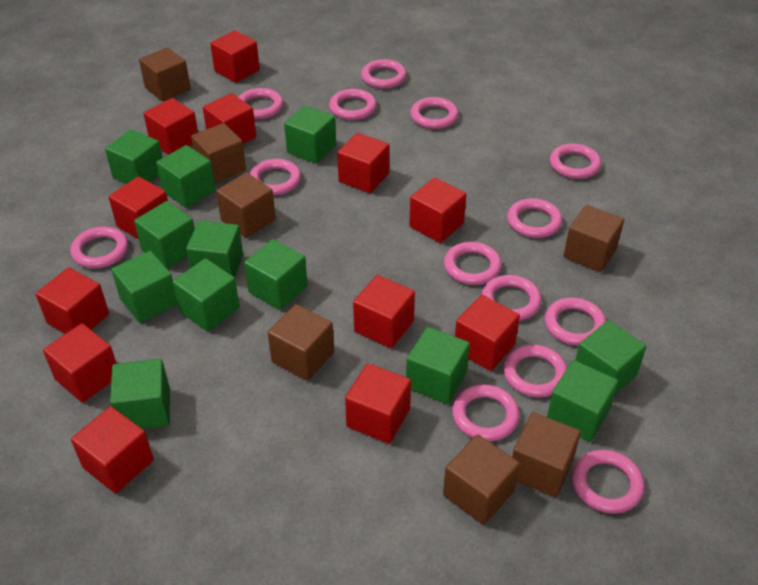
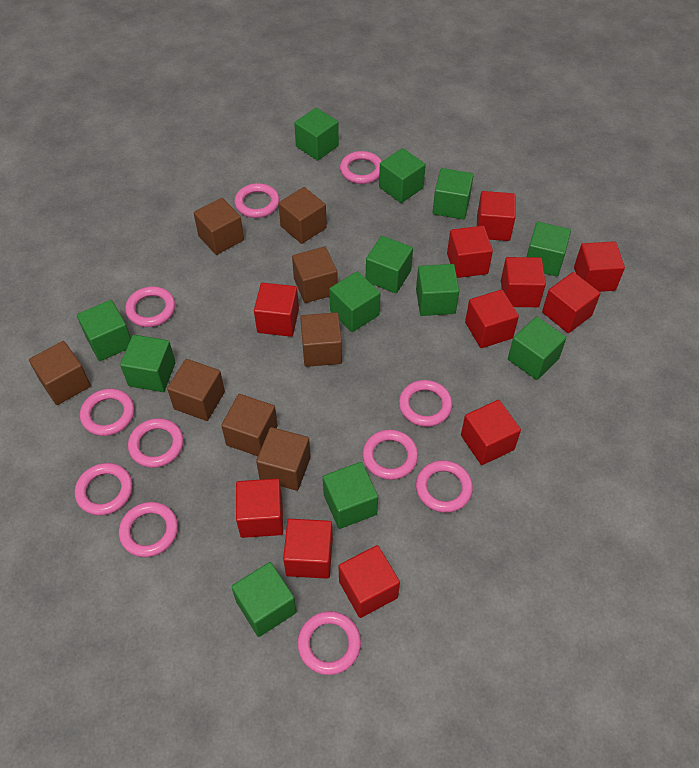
brown cube: [139,47,191,101] [191,123,246,183] [216,172,276,238] [268,304,334,381] [443,434,520,525] [512,412,581,497] [563,205,624,272] = 7 -> [29,341,91,405] [167,359,225,421] [194,198,244,255] [221,394,278,456] [256,427,311,491] [278,187,327,244] [292,247,338,303] [300,312,342,367] = 8
pink ring: [70,226,128,268] [238,88,283,119] [250,159,301,195] [329,89,377,120] [361,59,407,89] [410,97,458,129] [444,242,502,285] [452,385,520,441] [482,275,542,321] [503,345,567,397] [507,198,562,238] [545,298,606,346] [550,143,601,179] [572,450,645,513] = 14 -> [75,463,133,516] [80,389,135,436] [119,502,178,557] [125,286,175,327] [128,418,184,468] [234,183,280,218] [297,611,361,675] [340,151,382,184] [362,430,418,480] [399,380,453,427] [416,460,473,513] = 11
red cube: [36,268,109,334] [43,323,117,403] [71,406,154,494] [109,176,168,239] [143,98,198,155] [203,93,256,144] [210,30,260,83] [337,133,389,193] [345,363,411,444] [353,275,415,348] [409,177,466,243] [455,295,520,371] = 12 -> [236,479,283,538] [254,283,299,337] [283,519,333,579] [339,545,400,618] [447,226,493,278] [461,400,521,465] [465,290,519,348] [477,191,516,241] [501,257,546,307] [542,272,600,333] [574,241,625,292] = 11

